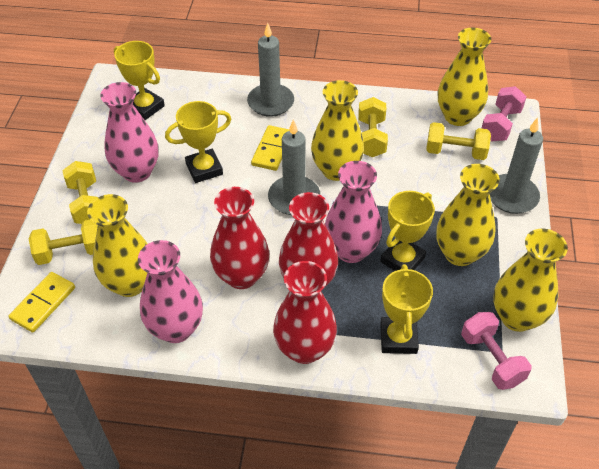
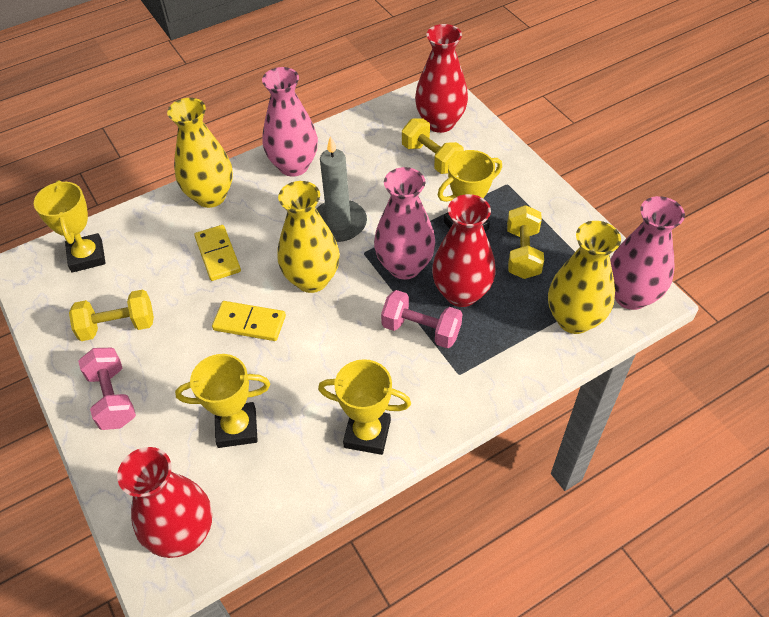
grey candle: [247,23,294,117] [268,119,320,215] [489,117,543,214] = 3 -> [316,136,367,242] = 1
yellow dumbbell: [29,220,98,265] [63,161,98,224] [358,97,388,157] [426,122,491,160] = 4 -> [69,290,154,341] [402,118,464,174] [507,205,544,279] = 3
yellow vase: [87,194,148,297] [311,80,364,181] [436,164,500,266] [438,28,491,126] [494,229,568,332] = 5 -> [167,98,233,208] [277,181,340,293] [548,221,621,334] = 3

